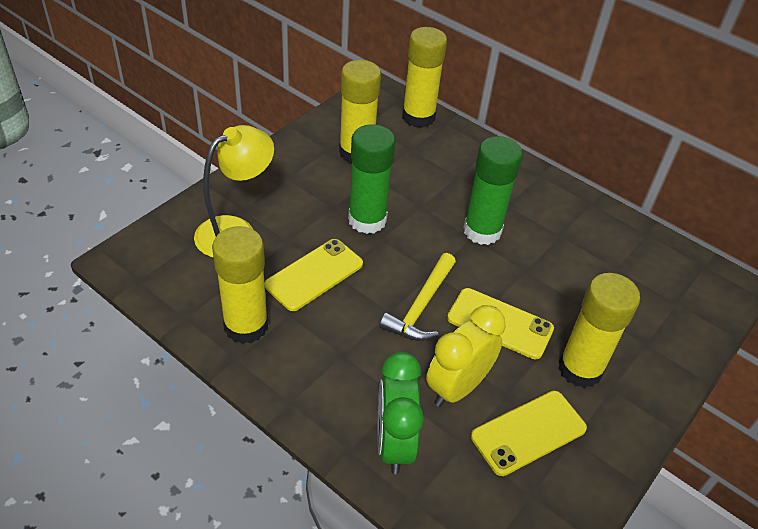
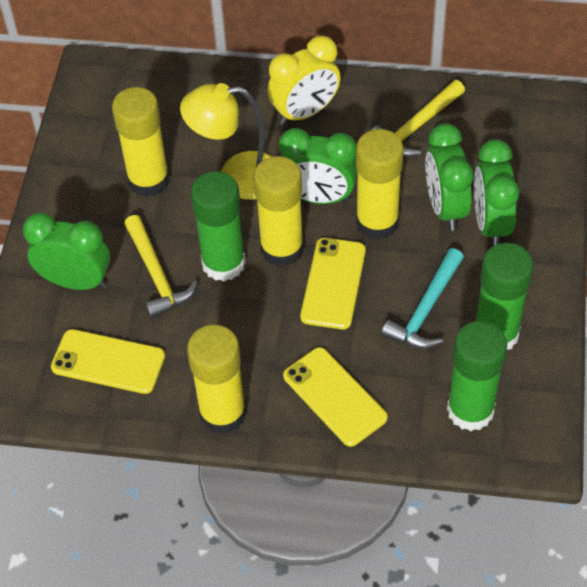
green clock: [378,352,424,474] = 1 -> [23,213,110,290] [279,128,357,204] [425,123,473,231] [474,139,519,247] = 4
green glue stick: [348,124,395,234] [463,136,523,245] = 2 -> [191,171,246,282] [447,321,507,431] [476,243,533,350] = 3
turquoise hammer: none = 0 -> [381,248,464,349] = 1
yellow hammer: [379,253,456,341] = 1 -> [124,215,198,319] [372,80,465,157] = 2

